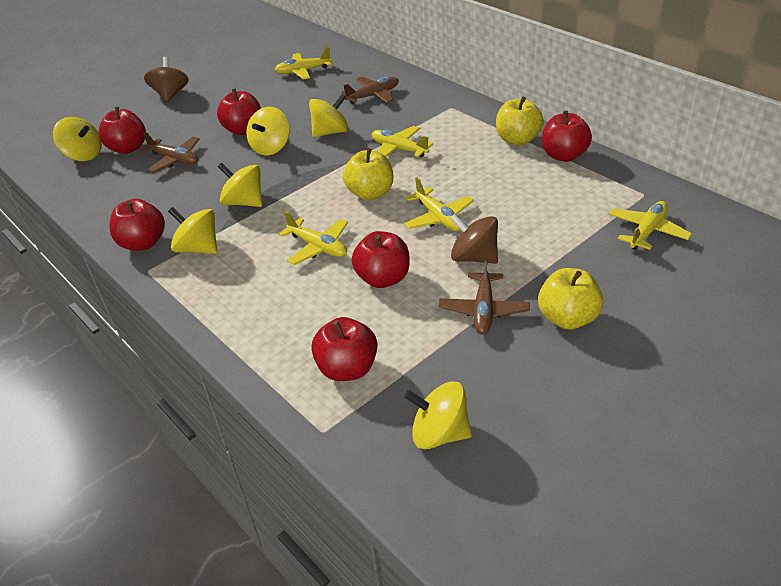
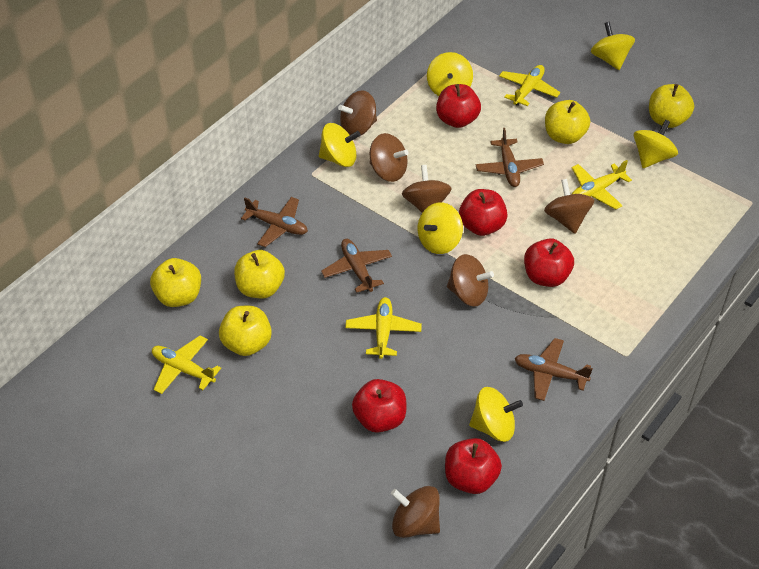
brown plane: [140,132,199,173] [341,77,399,104] [438,257,530,334] = 3 -> [241,197,308,247] [321,239,392,293] [475,128,544,187] [515,338,593,401] = 4
brown spinning top: [144,57,189,102] [450,214,498,264] = 2 -> [338,90,377,136] [370,133,409,182] [391,486,440,538] [402,165,452,213] [447,254,494,307] [544,179,594,234] = 6
red apple: [98,107,146,154] [110,199,165,251] [217,88,261,135] [311,317,378,381] [352,231,410,288] [542,110,592,162] = 6 -> [352,379,406,433] [436,84,481,128] [445,438,502,494] [459,189,508,236] [524,238,574,287] = 5
yellow apple: [343,148,393,200] [496,97,544,145] [538,268,603,329] = 3 -> [150,258,201,307] [219,306,272,356] [234,250,285,298] [545,100,590,144] [649,84,694,128] = 5
yellow plane: [275,47,332,79] [279,211,348,265] [372,126,434,157] [404,177,474,231] [609,201,692,250] = 5 -> [152,336,221,394] [345,297,422,359] [499,65,560,106] [571,160,632,210] = 4

